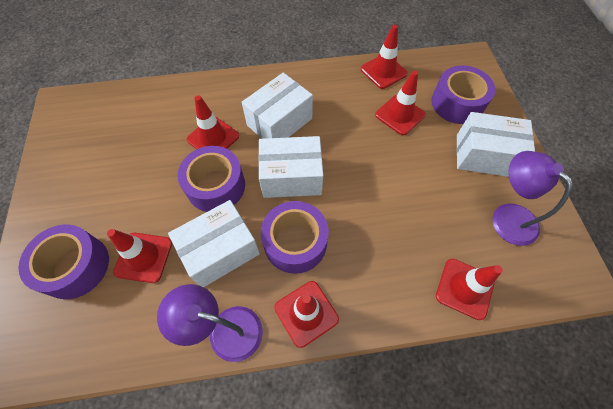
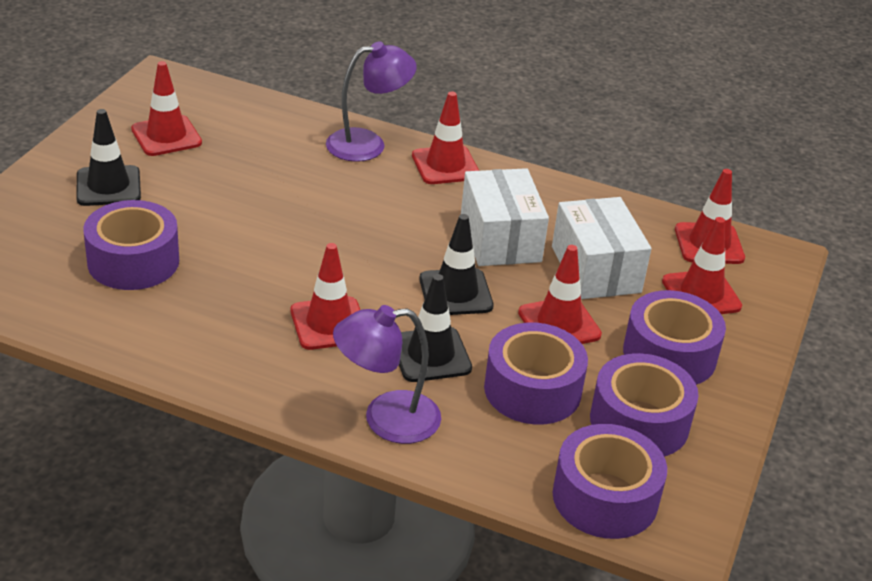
black traffic cone: none = 0 -> [76,109,141,206] [399,274,472,382] [419,214,494,315] = 3
purple tape: [18,224,109,299] [178,146,245,212] [261,201,329,274] [431,65,495,124] = 4 -> [83,200,179,290] [484,323,588,425] [553,424,667,539] [590,353,699,457] [623,290,726,385] = 5
white box: [168,200,260,287] [242,73,313,139] [258,136,323,198] [457,112,535,177] = 4 -> [461,168,549,266] [552,197,651,299] = 2

